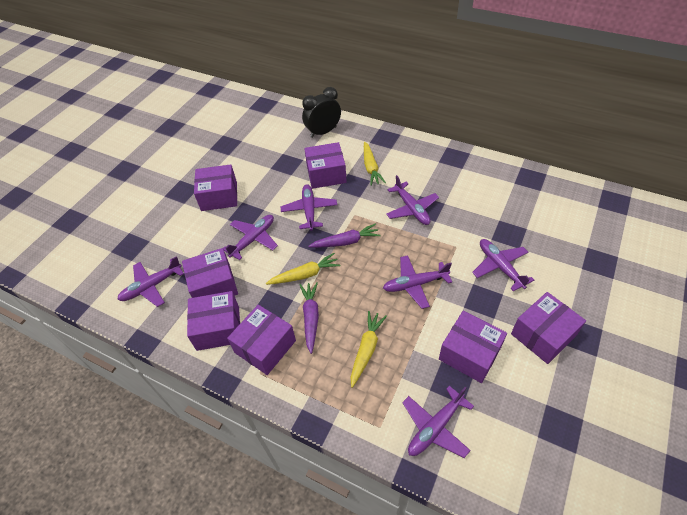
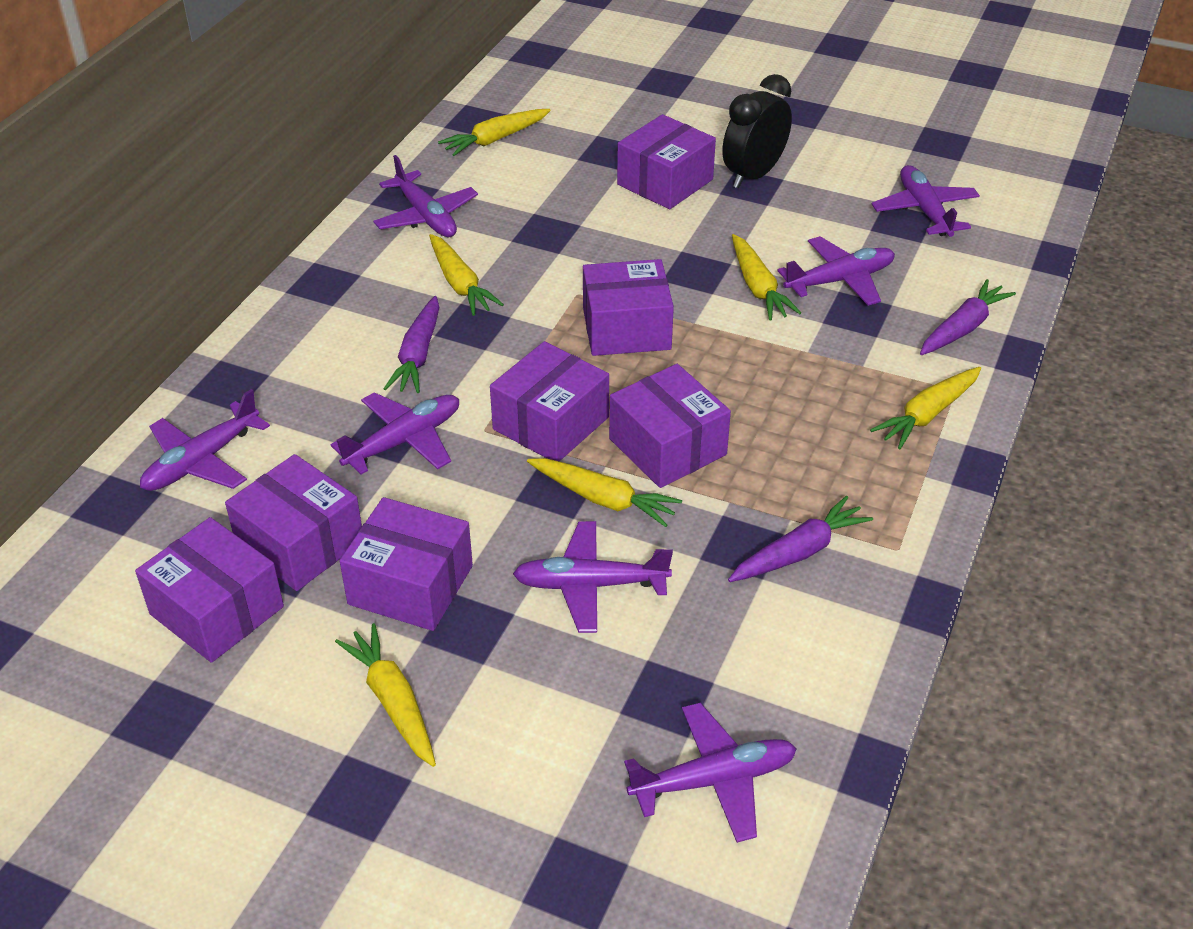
purple carrot: [299,282,319,354] [308,224,381,248] = 2 -> [384,296,439,393] [728,496,873,582] [920,279,1016,355] = 3
yellow carrot: [266,253,340,285] [351,311,387,388] [364,142,386,186] = 3 -> [335,623,436,767] [429,234,504,316] [438,109,550,156] [527,458,682,527] [732,234,801,320] [870,367,981,449] = 6

